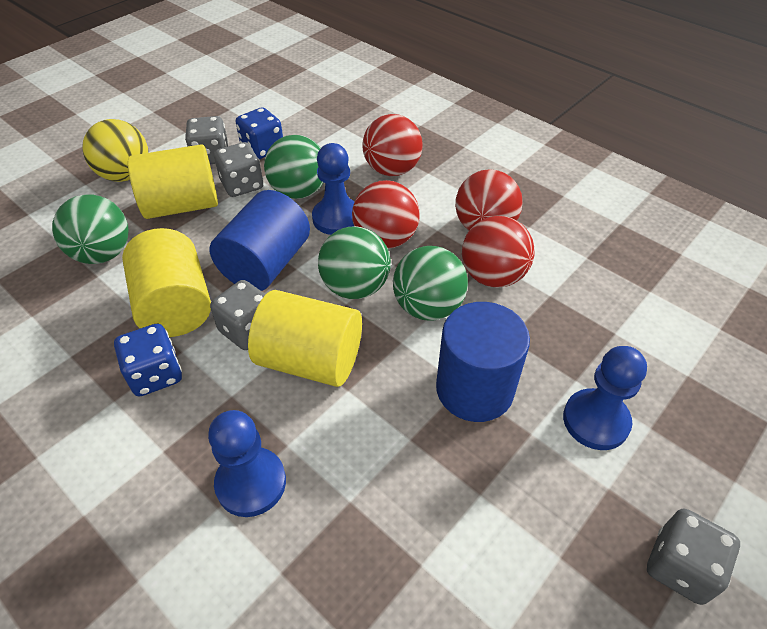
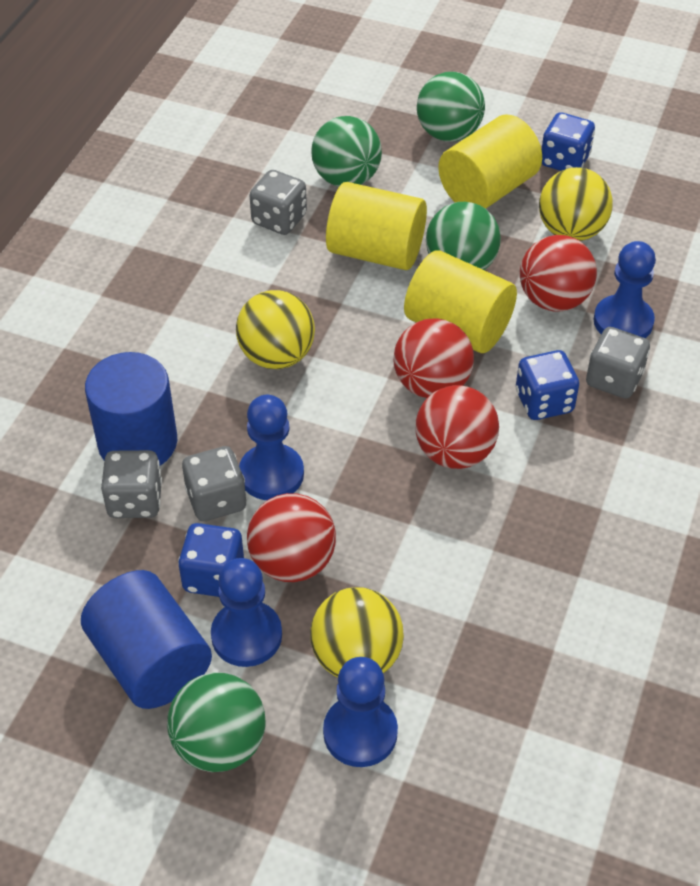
blue dice: [114,324,182,396] [236,107,283,159] = 2 -> [178,523,244,597] [516,350,579,420] [542,112,595,171] = 3
blue pawn: [208,410,286,517] [312,143,355,235] [563,346,647,450] = 3 -> [211,558,282,667] [239,395,304,500] [323,657,398,767] [594,241,656,338] = 4
yellow ball: [82,119,148,182] = 1 -> [236,290,315,369] [310,587,404,677] [539,167,612,241] = 3

